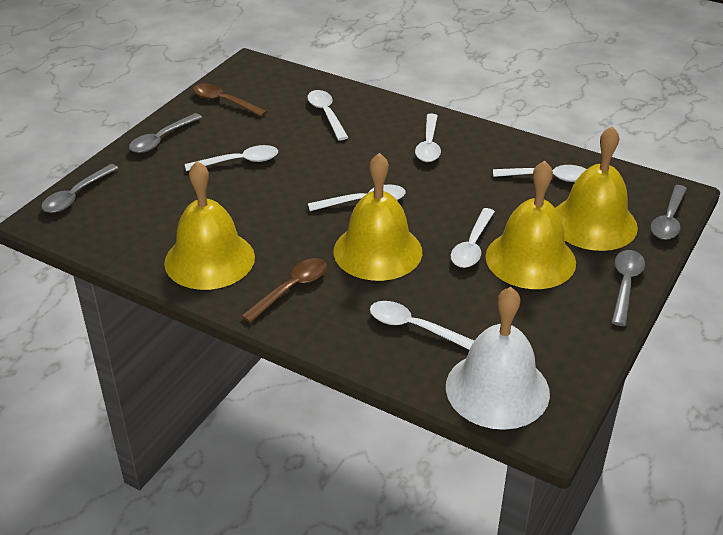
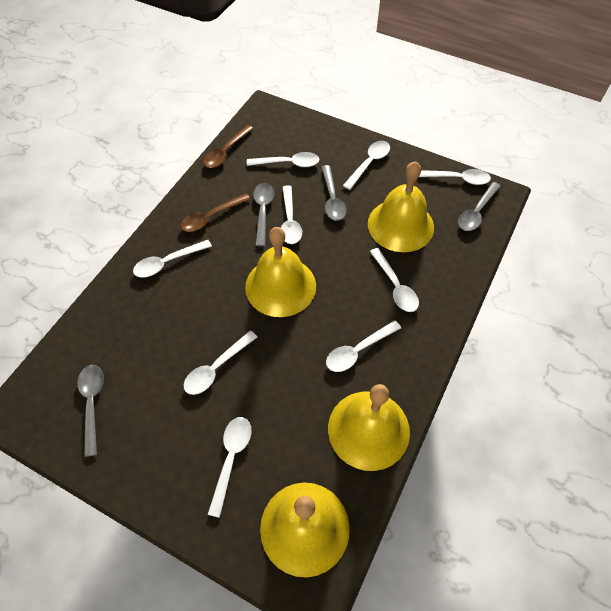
white bell: [446,287,550,430] = 1 -> none = 0
white spoon: [185,145,278,171] [307,90,349,140] [308,184,406,211] [370,301,474,350] [415,114,441,162] [451,208,495,268] [493,165,587,182] = 7 -> [133,240,212,278] [184,331,257,395] [208,417,252,518] [247,152,320,167] [281,185,302,244] [326,320,401,372] [343,141,390,190] [370,248,419,312] [419,169,491,185] = 9

